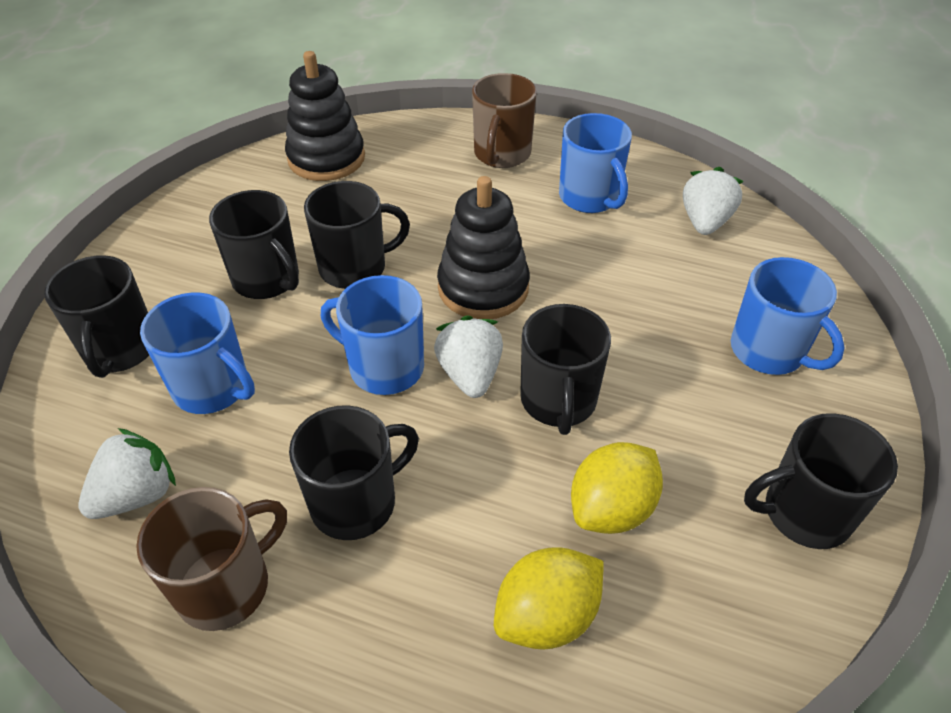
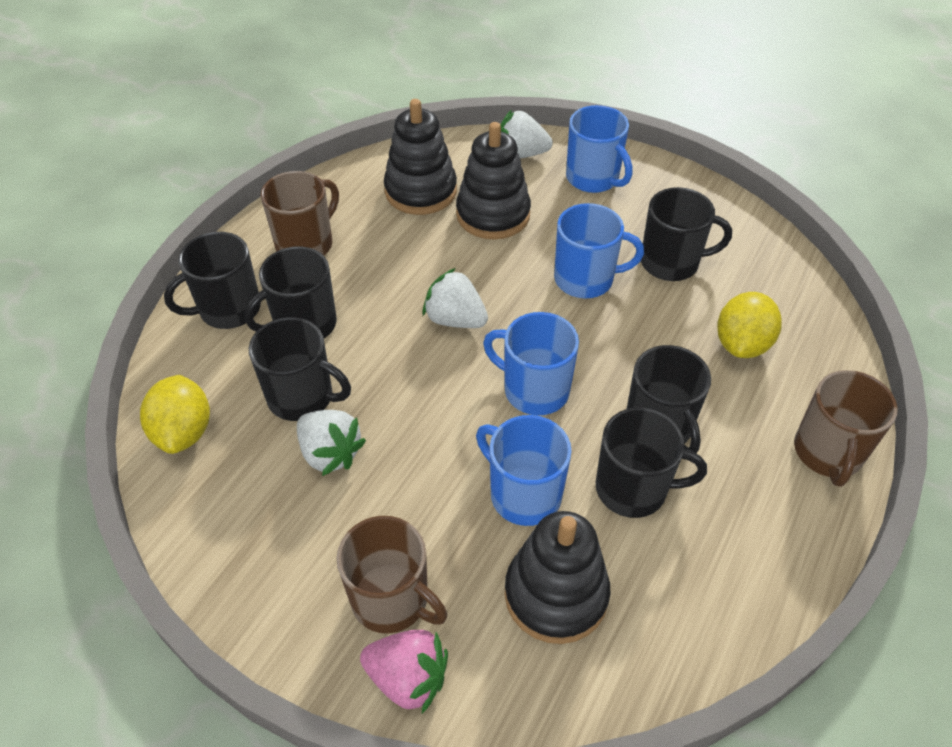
black stacking toy: [285,51,365,181] [437,176,530,319] = 2 -> [384,99,457,215] [456,122,531,240] [505,511,610,644] = 3
brown mug: [136,487,287,631] [472,73,537,168] = 2 -> [261,171,339,256] [337,516,447,633] [794,370,898,487] = 3
pink strawberry: none = 0 -> [360,630,448,713] = 1

